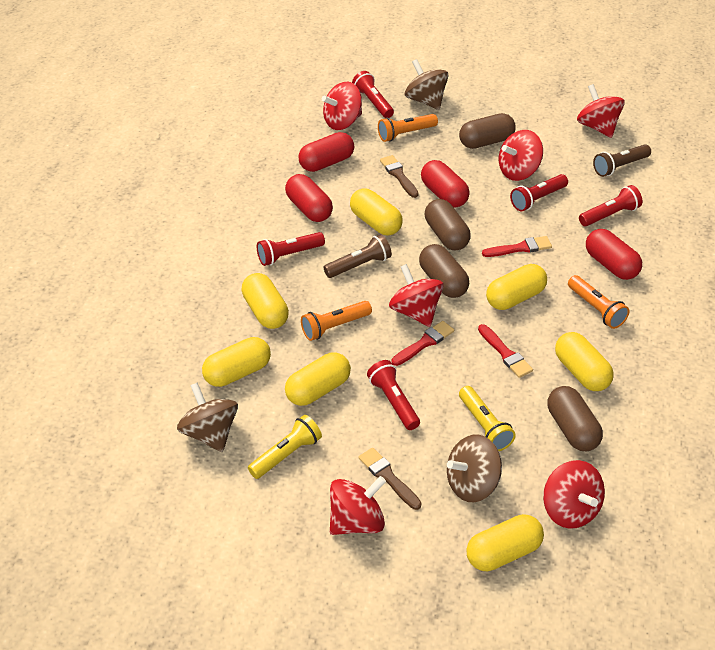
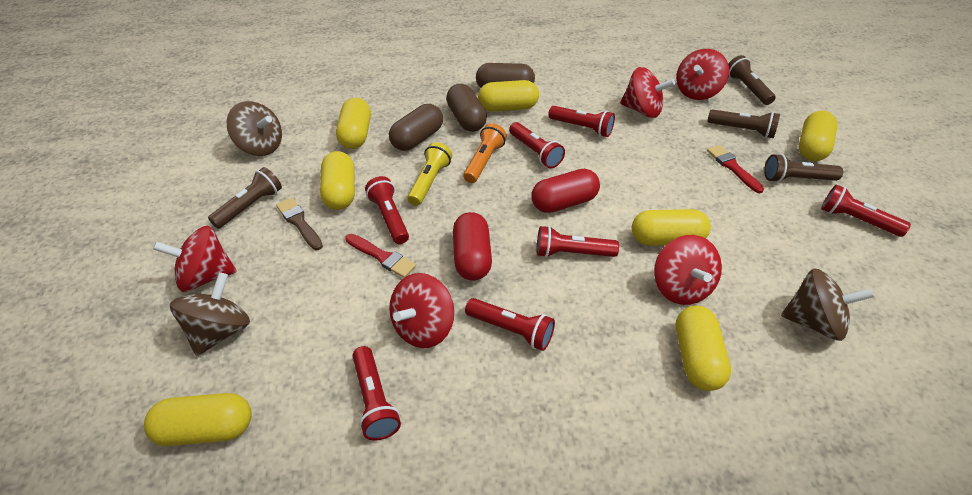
brown brush: [358,448,421,510] [380,155,419,198] = 2 -> [276,198,323,250] = 1
brown capsule: [419,244,469,298] [425,199,471,251] [459,113,516,149] [547,386,603,451] = 4 -> [389,104,443,151] [446,84,487,132] [476,63,535,88] = 3
brown flashlight: [323,234,392,278] [593,144,651,177] = 2 -> [208,167,282,228] [707,109,780,138] [728,55,776,105] [764,154,843,183] = 4
orange flashlight: [301,301,372,341] [378,114,438,142] [568,275,629,329] = 3 -> [463,123,507,183] = 1
red brush: [392,321,454,366] [478,324,533,378] [482,236,552,257] = 3 -> [345,234,416,278] [707,145,764,193] = 2
red capsule: [285,174,333,222] [298,132,354,172] [421,160,470,207] [586,229,642,280] = 4 -> [453,212,492,281] [531,168,600,213] = 2
red flashlight: [257,232,325,266] [352,71,394,118] [367,360,420,430] [510,174,568,211] [579,185,642,226] = 5 -> [352,346,401,441] [365,176,409,244] [465,298,555,351] [509,122,565,168] [537,226,619,258] [548,106,615,137] [821,184,911,237] = 7
red spinning top: [322,82,362,130] [330,476,386,535] [389,264,444,327] [499,130,543,181] [543,460,605,529] [577,84,624,138] = 6 -> [153,226,237,292] [389,273,455,348] [620,67,675,118] [654,235,722,305] [676,49,729,100] = 5
yellow flashlight: [248,415,322,479] [459,386,516,451] = 2 -> [407,142,452,206] = 1

